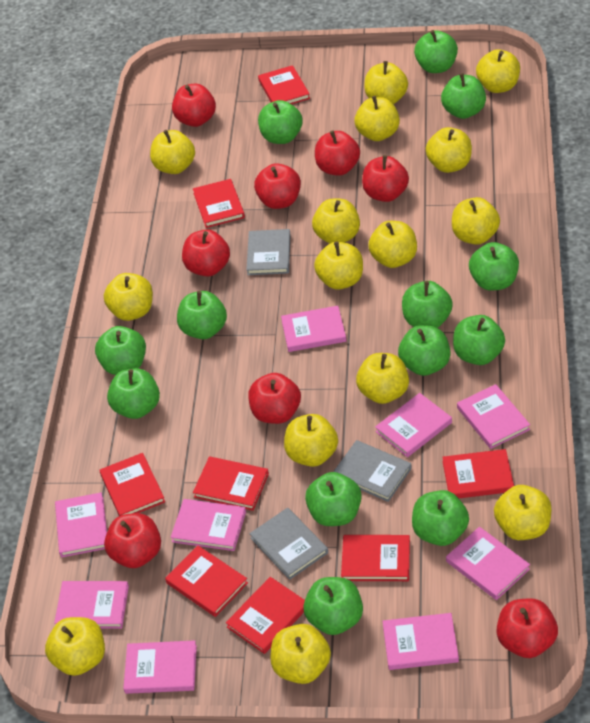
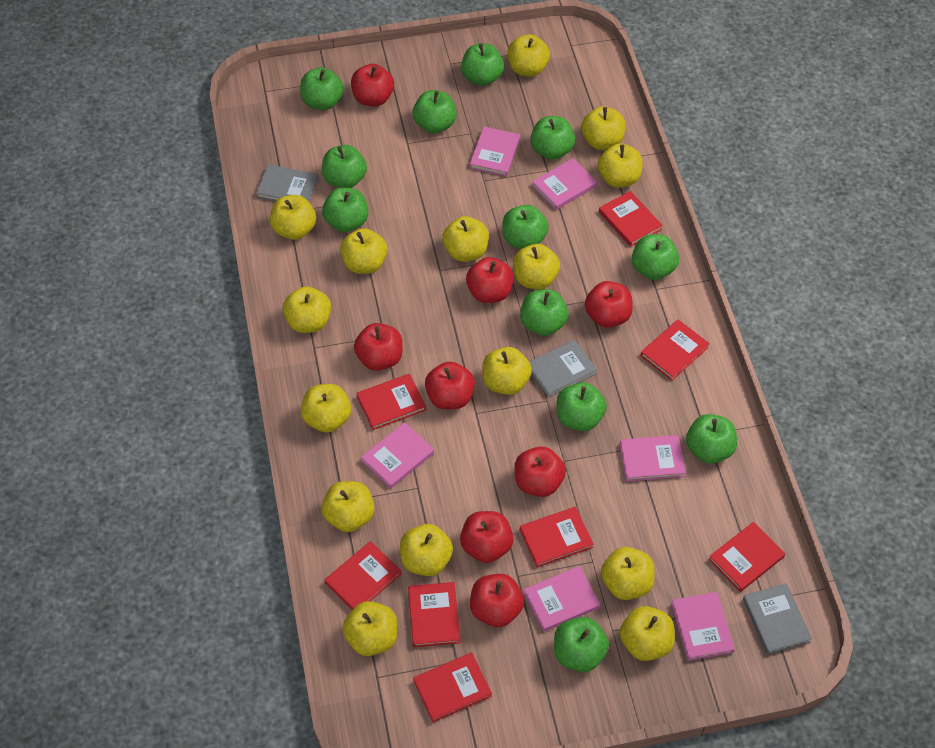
green apple: [95,326,146,375] [107,368,160,419] [177,291,227,339] [258,100,302,144] [303,577,363,635] [305,472,362,526] [398,325,451,376] [402,281,453,328] [412,490,469,546] [414,30,458,73] [441,73,486,119] [453,315,505,365] [469,242,519,291] = 13 -> [300,67,344,110] [322,145,367,188] [322,187,368,232] [412,90,457,133] [461,43,504,86] [503,205,549,249] [520,289,569,336] [530,116,575,160] [554,617,609,672] [557,382,607,431] [632,234,679,280] [686,414,737,464] = 12
pink book: [54,581,129,629] [55,492,107,557] [123,640,197,694] [171,499,246,551] [281,306,346,352] [375,393,452,457] [383,613,459,670] [446,527,530,600] [457,384,530,449] = 9 -> [361,422,434,489] [470,127,520,177] [524,566,600,632] [532,158,597,210] [620,435,686,482] [671,592,735,661] = 6

